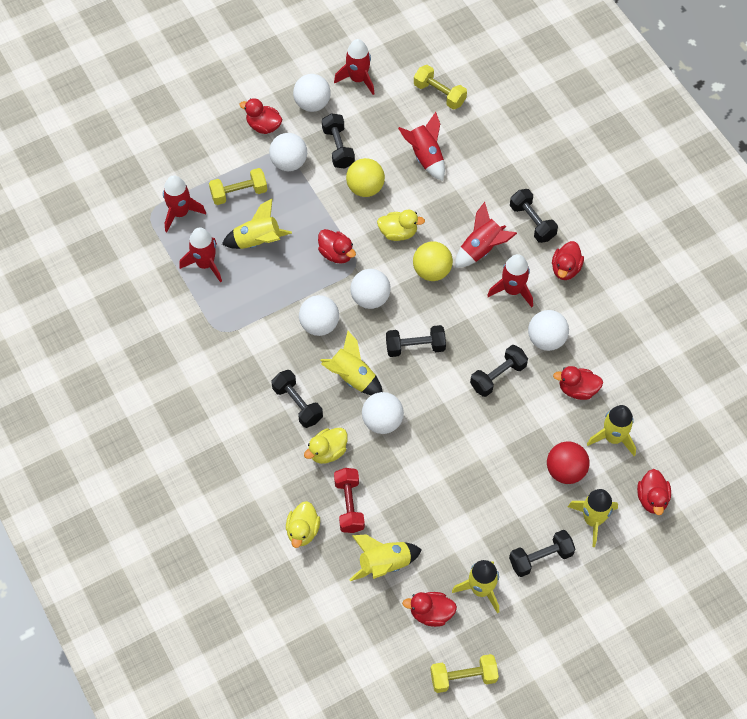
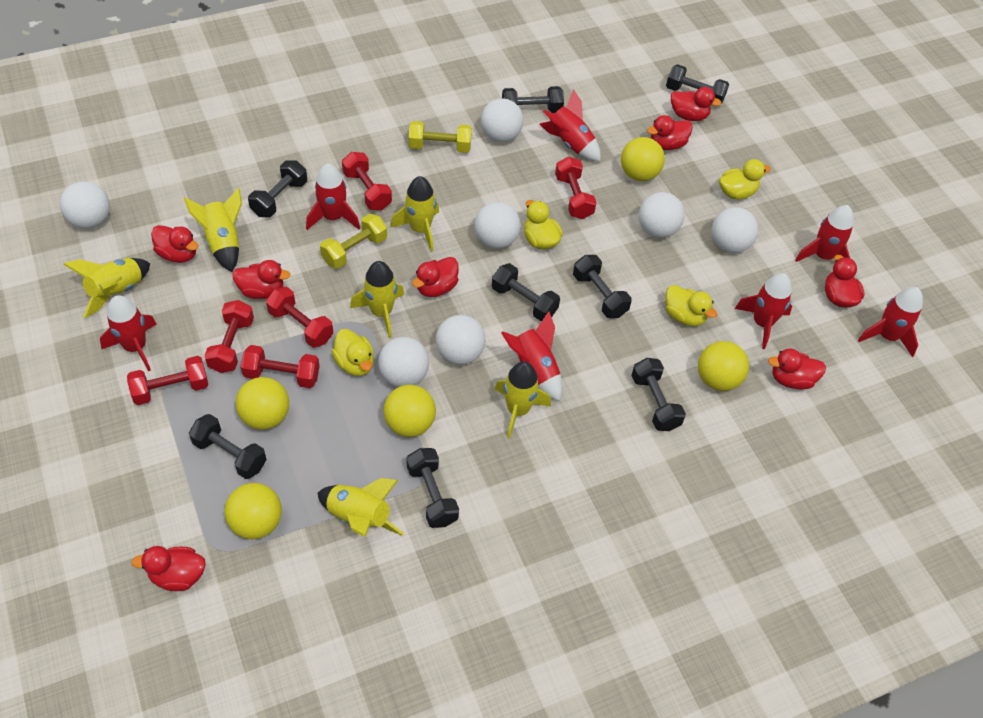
black dumbbell: [272,370,323,428] [322,113,355,169] [386,325,446,357] [470,345,528,397] [509,530,575,577] [510,189,558,243] = 6 -> [189,414,267,479] [248,160,307,217] [406,448,459,528] [492,263,560,322] [502,86,564,113] [573,255,632,318] [631,358,686,431] [666,64,729,104] = 8
red ball: [547,441,590,484] = 1 -> none = 0
red duck: [239,98,282,134] [318,229,356,264] [402,592,457,627] [552,241,584,280] [553,366,603,400] [637,469,671,515] = 6 -> [131,546,206,591] [151,225,198,263] [232,260,291,299] [412,257,459,297] [647,115,693,150] [671,87,721,121] [768,349,826,390] [825,255,864,308] = 8
red dumbbell: [334,468,365,533] = 1 -> [127,356,208,405] [204,300,254,373] [241,345,320,388] [266,287,333,348] [342,152,392,210] [555,156,597,219] = 6
red rocket: [163,175,206,232] [179,228,222,282] [334,39,375,95] [398,112,445,181] [455,202,517,268] [487,254,533,307] = 6 -> [100,295,157,371] [306,164,360,230] [501,311,562,402] [539,89,601,162] [735,273,792,349] [795,205,854,262] [858,287,923,357] = 7
white ball: [269,133,307,171] [293,74,331,112] [299,295,339,336] [350,269,391,309] [362,392,404,434] [528,310,569,351] = 6 -> [60,182,110,229] [378,337,429,387] [435,315,486,365] [475,202,521,249] [481,98,523,142] [639,192,685,238] [712,207,758,253] = 7
yellow ball: [346,158,385,197] [413,241,453,281] = 2 -> [224,483,282,539] [236,377,289,430] [383,385,436,437] [621,137,665,181] [698,341,749,391] = 5
yellow duck: [286,501,320,548] [304,428,348,464] [377,210,425,241] = 3 -> [332,329,374,376] [524,200,563,250] [666,285,717,326] [719,159,771,200] = 4
yellow dumbbell: [209,168,267,205] [414,65,467,109] [430,654,499,693] = 3 -> [320,214,387,269] [409,121,472,153] = 2

